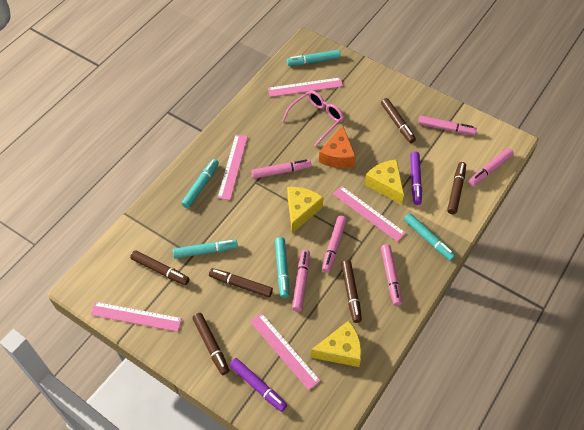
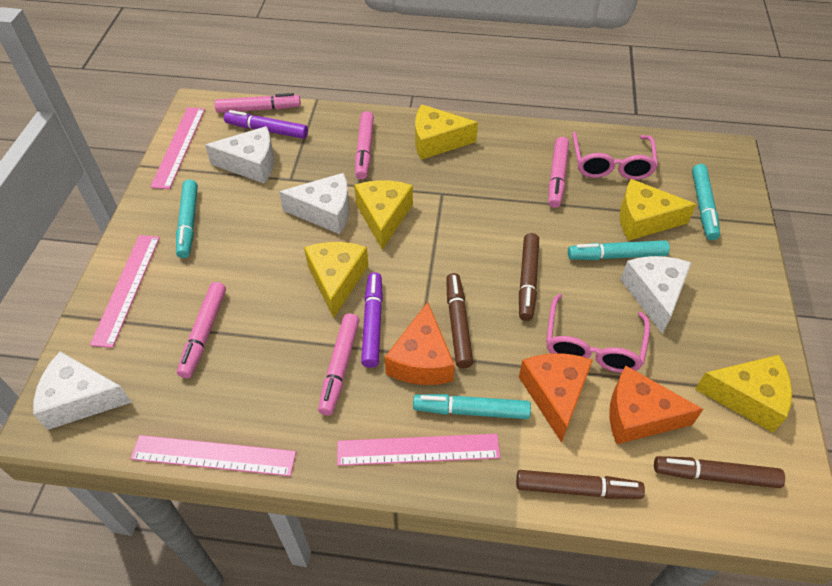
brown marker: [130,250,189,285] [192,313,229,375] [209,268,273,297] [341,260,362,323] [381,98,416,143] [447,162,466,214] = 6 -> [446,273,473,368] [516,470,645,499] [519,233,539,321] [654,456,785,488] = 4
orange cheese: [319,125,356,168] = 1 -> [385,302,455,385] [519,353,593,443] [609,366,703,444] = 3
pink glasses: [282,91,344,147] = 1 -> [546,294,650,373] [572,132,658,180] = 2
pink marker: [251,159,311,179] [292,250,310,312] [322,216,347,273] [381,244,402,306] [418,115,477,135] [469,148,514,186] = 6 -> [177,282,226,378] [214,93,301,113] [318,313,359,415] [355,111,374,180] [548,137,569,208] = 5
pink ruler: [90,302,182,332] [217,134,248,200] [250,313,321,390] [268,77,343,97] [333,186,406,242] = 5 -> [90,235,160,348] [130,435,296,476] [150,107,205,189] [337,434,500,466] = 4
turquoise marker: [173,239,238,259] [181,159,219,208] [275,237,289,298] [287,50,341,66] [404,213,456,261] = 5 -> [176,179,198,258] [413,394,531,419] [568,240,670,260] [692,164,720,240] = 4
white cheese: none = 0 -> [33,351,132,430] [205,126,274,184] [279,173,350,234] [620,256,691,334] = 4
yellow cheese: [287,187,323,233] [311,321,361,367] [364,159,404,205] = 3 -> [304,242,368,318] [354,180,413,250] [415,104,478,160] [620,179,696,241] [695,355,792,432] = 5

